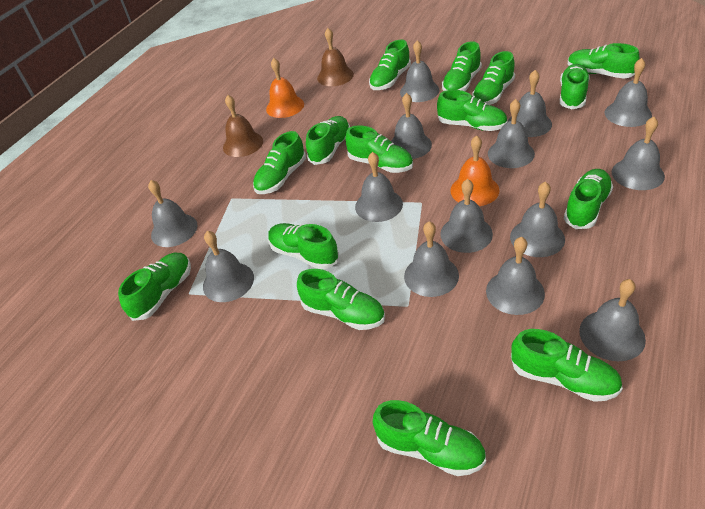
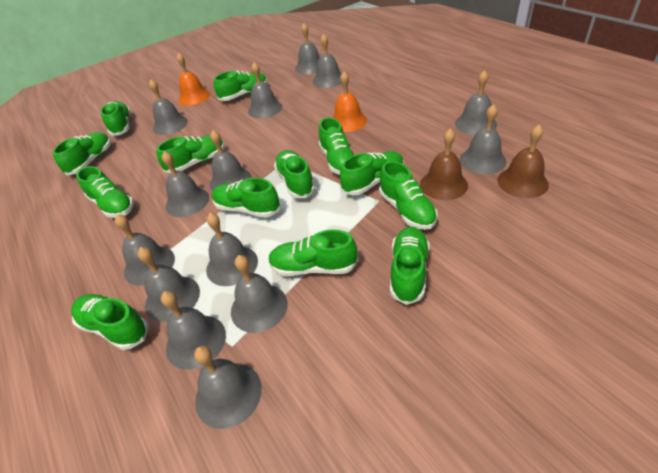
green shoe: [118,253,191,321] [253,131,306,194] [268,223,339,269] [297,269,385,330] [306,116,350,165] [345,125,413,173] [369,39,411,90] [373,400,486,476] [437,90,507,131] [442,41,482,91] [472,51,515,105] [511,329,623,402] [560,64,590,109] [564,169,613,229] [568,43,639,79] = 15 -> [53,132,111,175] [71,294,149,350] [76,166,134,218] [100,101,131,136] [156,135,225,173] [212,178,280,218] [214,71,267,101] [268,230,358,276] [274,150,315,198] [319,117,354,175] [340,151,404,195] [379,161,438,230] [390,226,429,305] = 13

